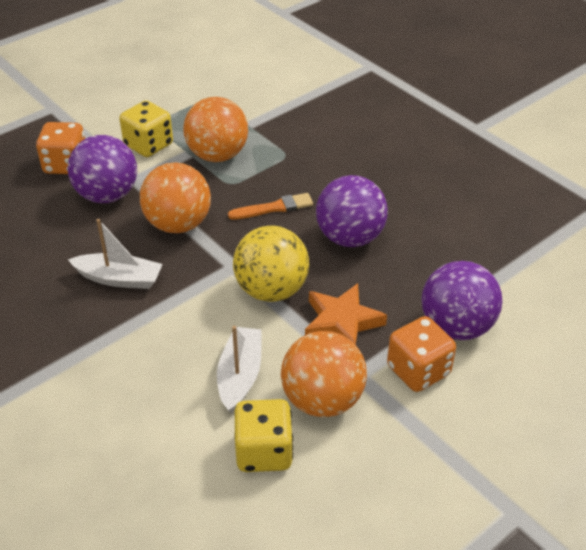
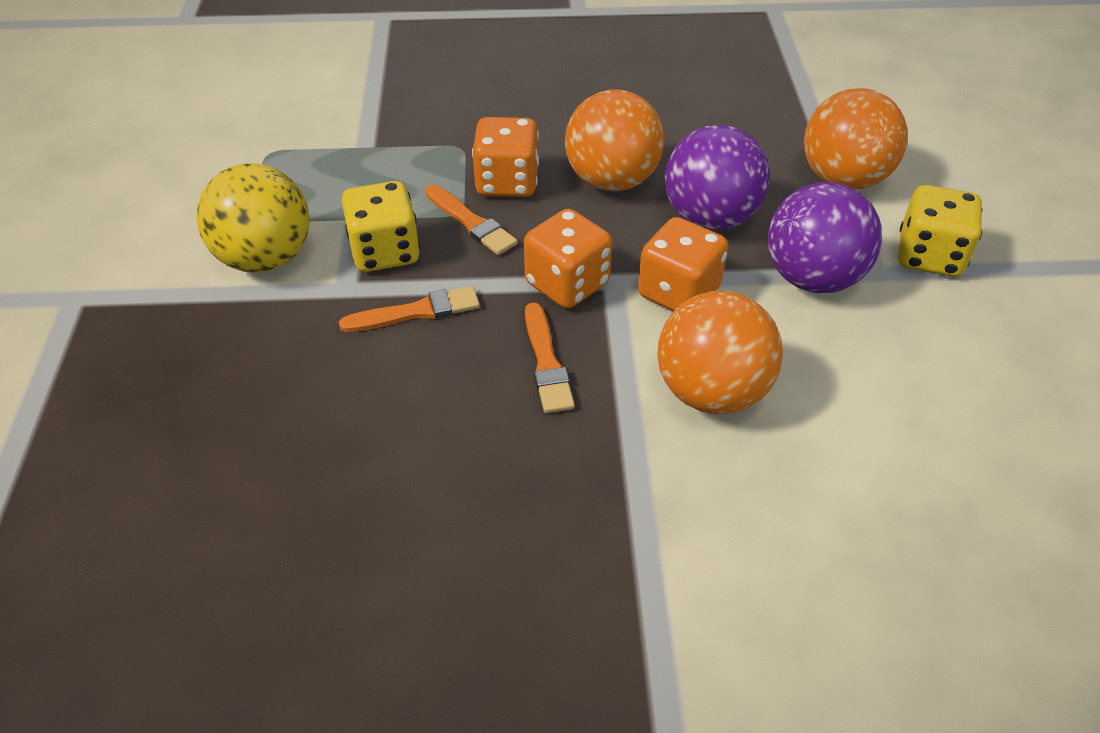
orange brush: [228,193,313,220] = 1 -> [339,286,480,332] [425,185,518,255] [525,303,575,413] = 3
orange dice: [36,122,85,174] [387,316,456,392] = 2 -> [472,117,539,197] [524,209,612,309] [638,217,728,311] = 3
orange star: [305,283,387,345] = 1 -> none = 0
purple ball: [68,135,137,203] [316,175,388,247] [421,261,502,340] = 3 -> [665,125,770,230] [768,182,882,293] = 2
white boat: [68,219,163,289] [217,326,262,413] = 2 -> none = 0

